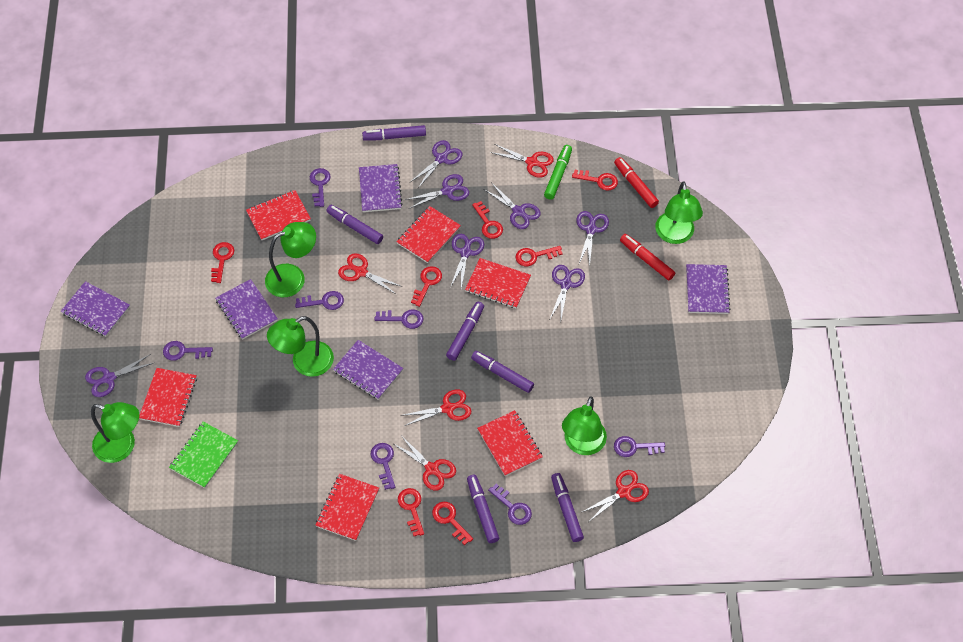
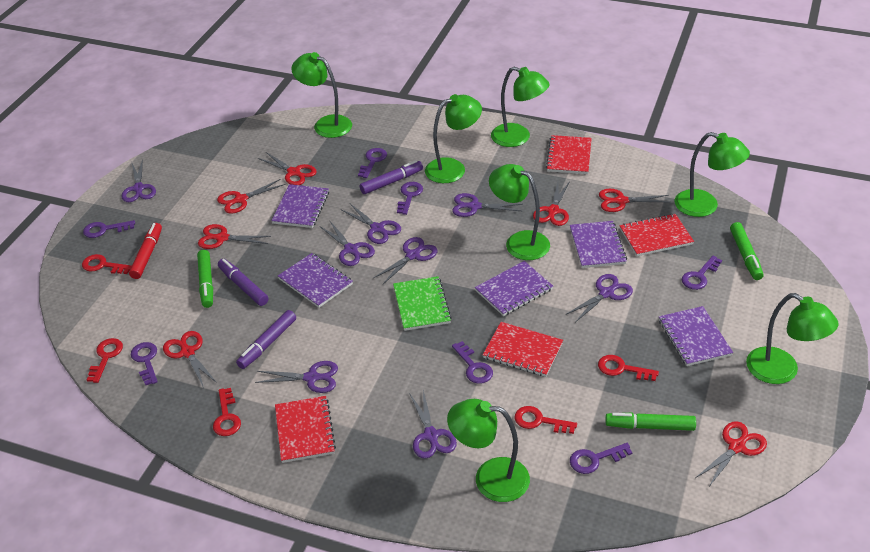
green lamp: [91,402,139,463] [265,222,316,297] [267,316,334,377] [562,396,607,455] [655,181,703,244] = 5 -> [291,52,352,138] [425,94,482,183] [447,399,530,502] [489,164,550,260] [491,67,550,147] [674,132,750,217] [746,293,839,384] = 7
green marker: [544,145,572,200] = 1 -> [197,250,213,308] [605,413,696,431] [730,222,764,280] = 3
purple marker: [327,205,383,244] [362,125,426,141] [446,302,484,361] [467,475,499,543] [471,351,534,393] [551,473,584,542] = 6 -> [218,259,269,306] [236,310,296,369] [360,160,423,194] = 3
purple scissors: [85,354,153,397] [405,174,469,209] [409,140,462,188] [450,234,484,289] [484,182,541,229] [550,265,585,319] [577,211,609,265] = 7 -> [122,159,156,202] [255,361,338,393] [319,221,375,266] [342,204,401,244] [374,237,438,284] [409,390,457,459] [452,193,523,217] [565,274,633,322] = 8
red key: [211,242,234,283] [398,488,424,536] [411,266,442,307] [432,502,473,545] [472,201,503,239] [516,246,563,266] [572,170,618,191] = 7 -> [82,254,132,274] [87,338,123,383] [213,388,241,436] [515,406,577,434] [598,355,659,381] = 5
red marker: [614,157,659,208] [620,234,675,280] = 2 -> [129,223,162,279] = 1
red notebook: [139,368,197,427] [246,190,311,240] [315,474,379,541] [397,206,461,263] [465,258,531,308] [477,410,543,476] = 6 -> [275,396,336,463] [483,322,563,377] [546,135,592,174] [620,214,694,256] = 4
red scissors: [338,253,403,295] [394,436,456,491] [401,389,471,426] [490,144,554,178] [582,470,649,521] = 5 -> [163,331,217,388] [198,224,271,249] [217,179,285,214] [258,152,317,185] [533,181,570,226] [599,189,669,212] [696,421,767,488] = 7

